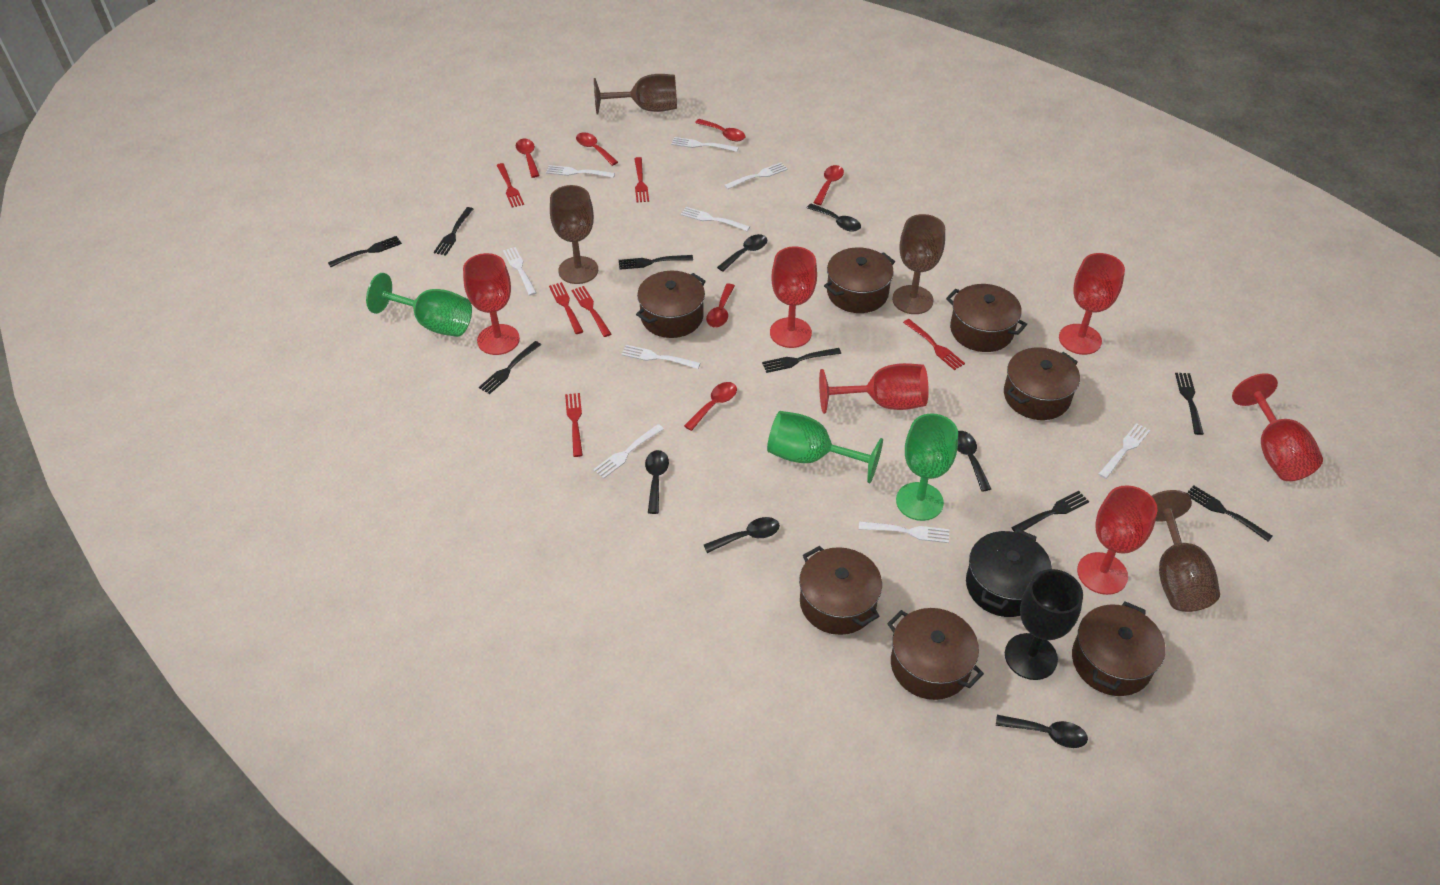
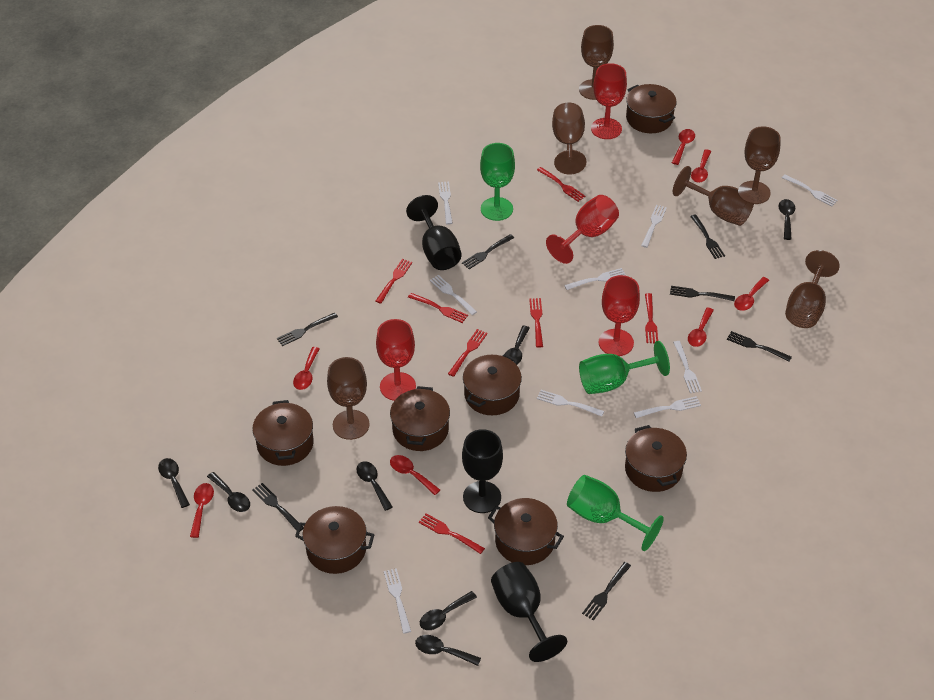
black fork: [328,236,402,267] [434,207,473,256] [479,341,541,394] [619,255,693,270] [762,348,841,373] [1011,491,1089,532] [1175,373,1204,435] [1187,485,1273,542] = 8 -> [252,483,304,531] [277,313,338,346] [462,234,514,269] [582,562,631,621] [670,286,735,301] [690,214,725,259] [727,331,792,362] = 7
black goblet: [1005,569,1083,680] = 1 -> [406,195,462,270] [462,429,503,513] [491,562,567,662] = 3
black pot: [966,529,1052,617] = 1 -> none = 0
black spoon: [645,450,669,514] [704,517,780,553] [717,234,767,272] [807,203,861,232] [957,431,991,492] [996,715,1088,748] = 6 -> [158,458,190,508] [207,472,250,512] [356,461,393,511] [415,635,481,666] [420,591,477,630] [505,326,530,365] [778,199,795,240] = 7
brown goblet: [550,185,598,284] [594,74,677,115] [892,214,945,314] [1152,490,1220,612] = 4 -> [327,357,370,440] [552,102,586,174] [579,25,614,100] [673,166,754,226] [738,126,781,204] [785,250,840,328] = 6
red fork: [496,163,524,208] [549,282,584,334] [565,393,583,457] [571,286,611,337] [634,157,649,203] [903,319,965,370] = 6 -> [376,259,412,303] [408,293,468,323] [419,513,485,554] [448,329,488,377] [529,298,543,348] [537,167,586,202] [645,293,658,343] = 7
red goblet: [463,253,520,355] [770,246,817,348] [819,363,928,414] [1059,253,1125,355] [1077,485,1158,595] [1232,373,1323,481] = 6 -> [376,319,416,401] [546,195,619,264] [591,63,627,139] [599,275,640,356] = 4
red spoon: [516,139,540,178] [576,132,618,166] [684,382,737,431] [695,119,745,141] [706,284,735,327] [813,165,844,205] = 6 -> [190,483,214,538] [293,347,320,390] [390,455,440,495] [672,129,695,165] [688,308,714,347] [691,149,711,183] [734,277,769,311] = 7

